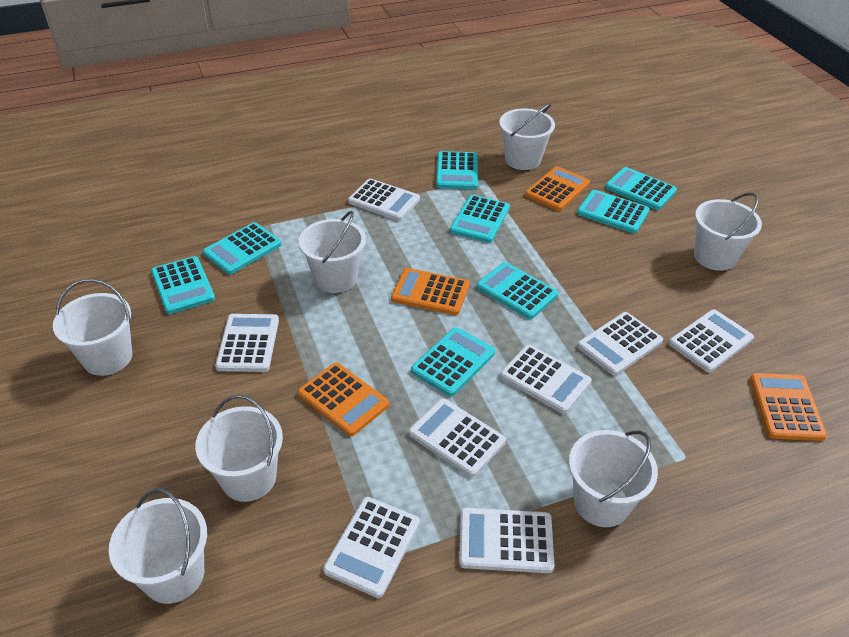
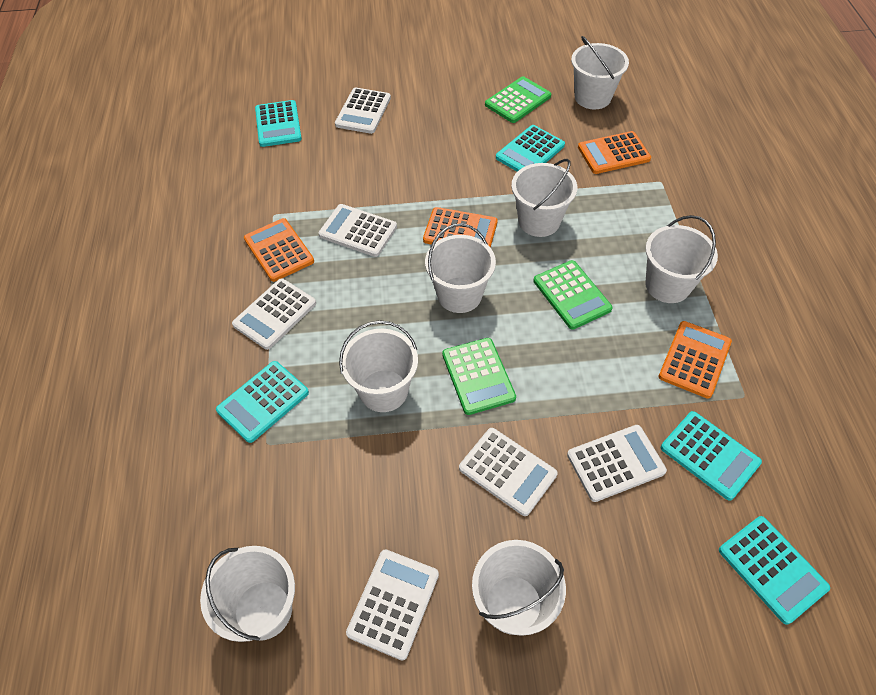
green calculator: none = 0 -> [442,338,516,415] [485,76,552,123] [533,260,613,329] = 3
turquoise calculator: [151,256,215,314] [203,222,282,275] [411,327,495,396] [436,151,478,189] [450,195,510,243] [477,262,558,319] [577,190,650,233] [605,167,677,210] = 8 -> [216,361,309,443] [255,100,302,147] [496,125,565,172] [661,411,762,501] [719,516,830,625] = 5
white calculator: [215,314,279,372] [323,497,420,598] [348,179,420,221] [409,398,506,477] [459,508,554,573] [500,345,592,414] [577,312,663,376] [669,310,754,373] = 8 -> [232,278,316,350] [318,204,397,257] [335,87,391,134] [346,549,439,661] [459,428,558,516] [567,425,667,502] = 6

